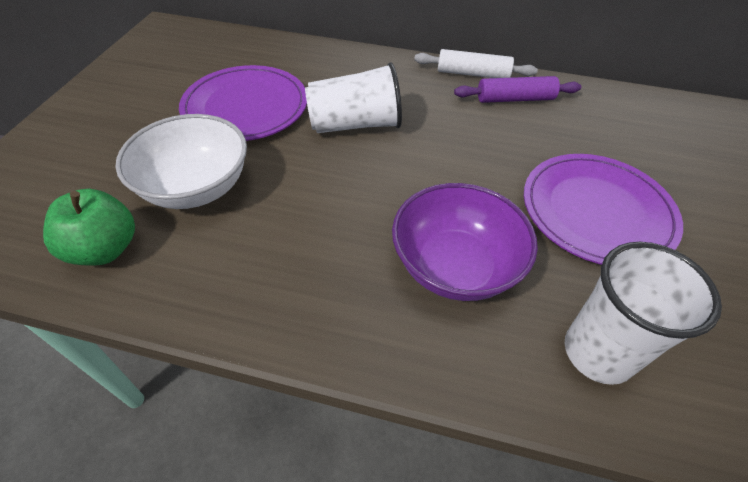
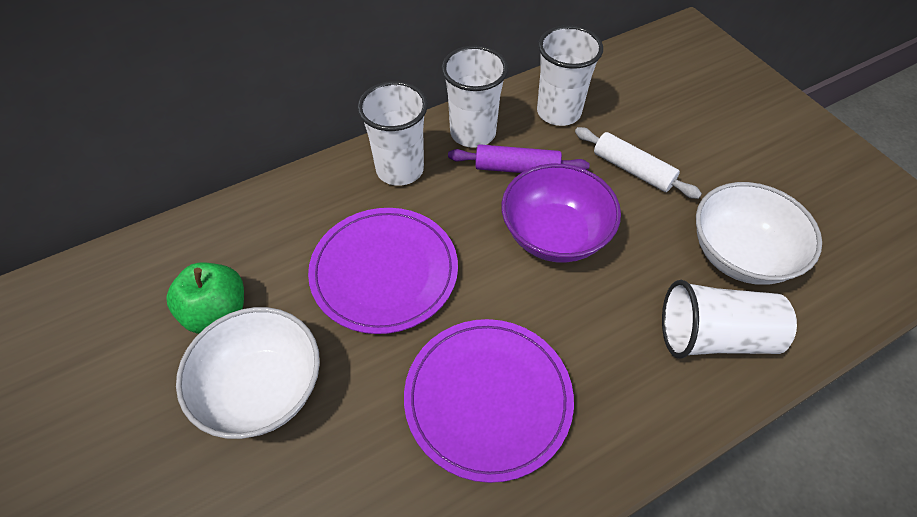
white bowl: [116,114,247,209] = 1 -> [176,307,320,439] [696,182,822,285] = 2
white cup: [305,62,402,133] [565,242,722,385] = 2 -> [357,81,428,186] [441,46,508,148] [537,25,603,126] [662,280,797,359] = 4

